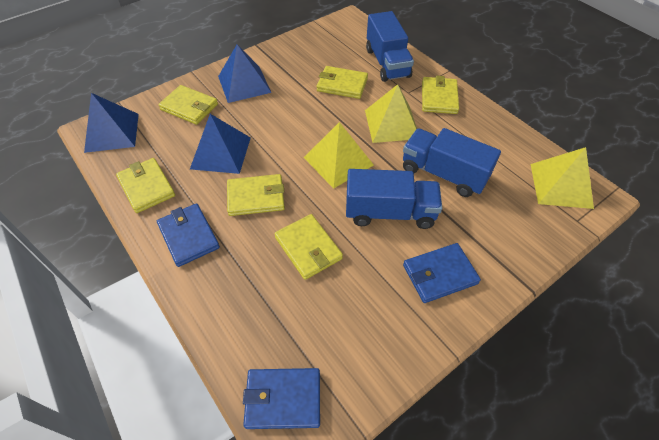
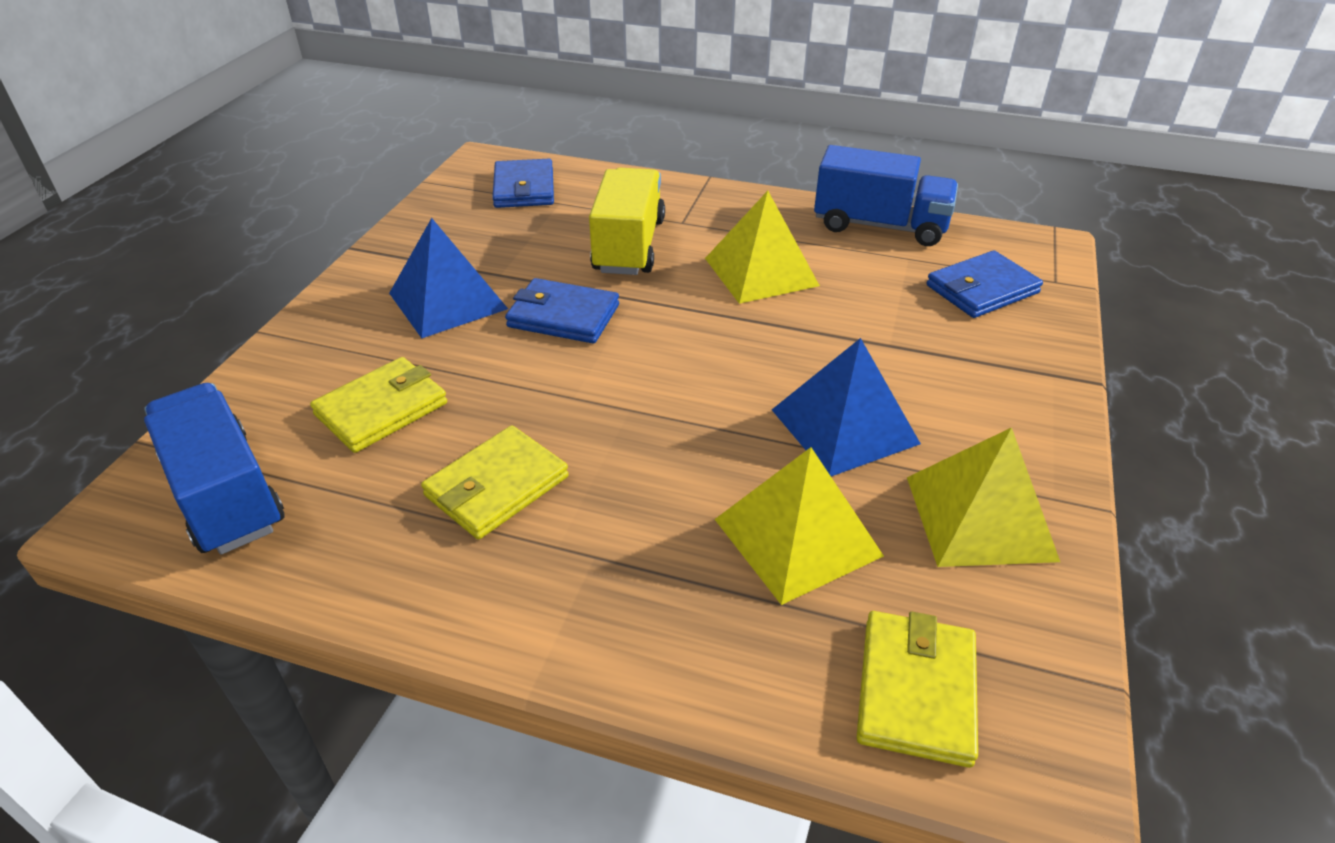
blue pyramid: [84,93,139,153] [190,114,251,174] [218,45,272,103] = 3 -> [389,218,508,338] [772,338,921,476] = 2
blue truck: [346,169,442,229] [366,11,414,82] [403,128,501,197] = 3 -> [144,383,285,555] [814,145,958,246] = 2
yellow truck: none = 0 -> [589,168,665,275] = 1
yellow wallet: [116,158,175,213] [158,85,218,125] [227,174,285,216] [274,214,343,280] [317,66,368,99] [422,76,459,114] = 6 -> [310,357,447,453] [421,425,569,540] [857,611,978,768] = 3

